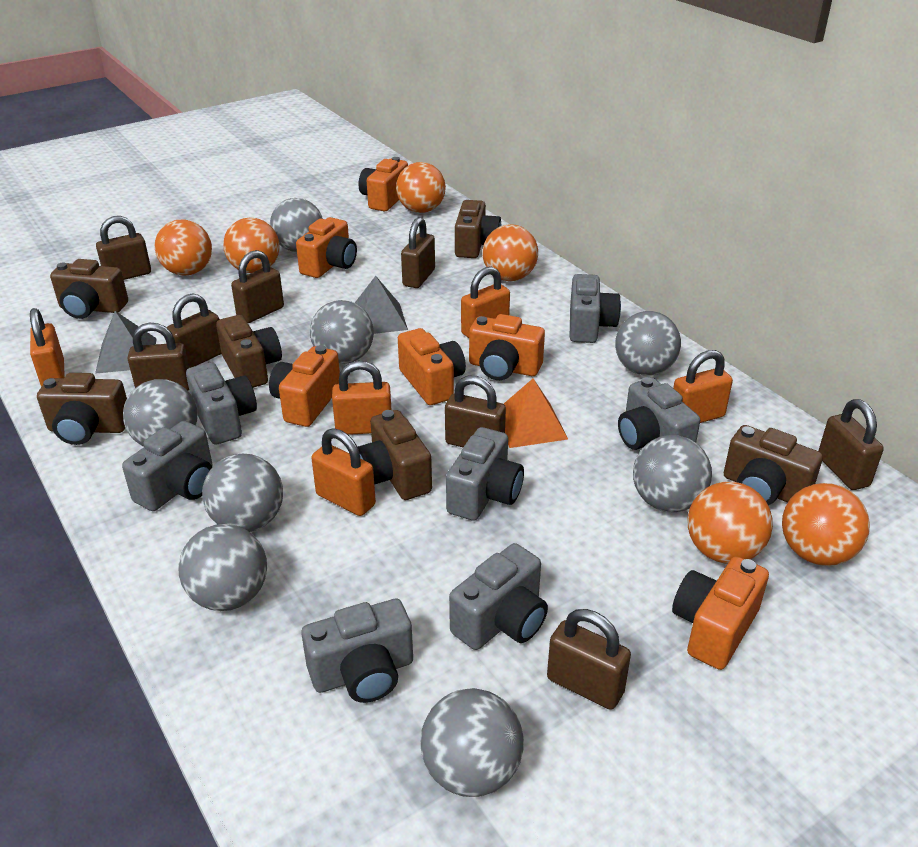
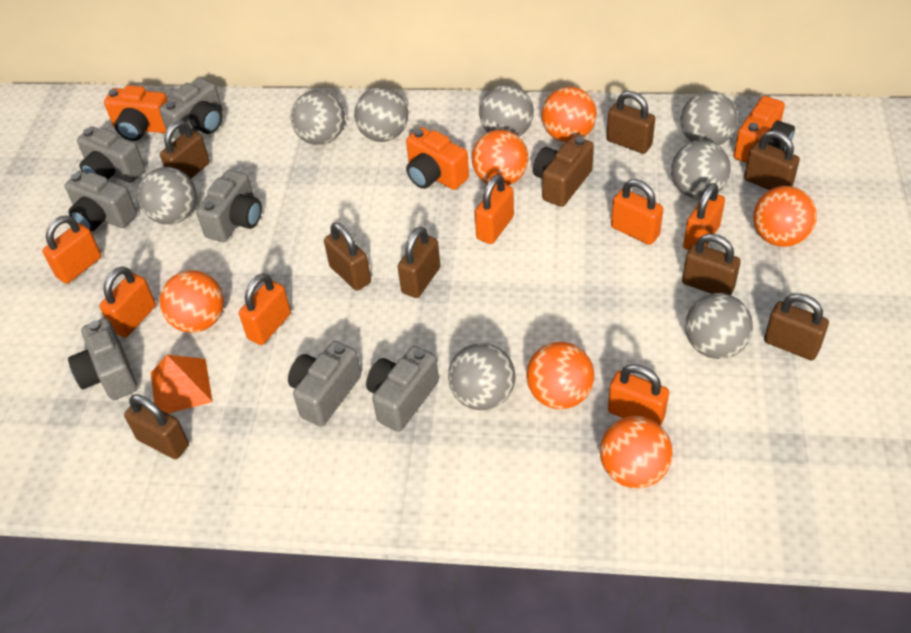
brown camera: [37,373,127,445] [50,259,128,319] [216,315,282,388] [358,410,432,500] [455,200,502,258] [724,425,823,505] = 6 -> [533,136,594,207] = 1
grey pyramid: [95,311,157,374] [355,276,408,334] = 2 -> none = 0
orange camera: [269,345,340,427] [296,217,357,278] [359,157,408,211] [398,328,466,405] [469,314,545,380] [672,556,769,670] = 6 -> [104,85,168,141] [406,127,469,190] [734,96,795,163] = 3
orange padlock: [30,308,65,387] [311,428,376,516] [332,361,391,435] [461,267,510,338] [673,350,733,423] = 5 -> [42,216,101,284] [99,266,156,338] [239,273,291,345] [475,174,514,244] [608,364,669,426] [611,179,663,245] [683,183,725,250] = 7

